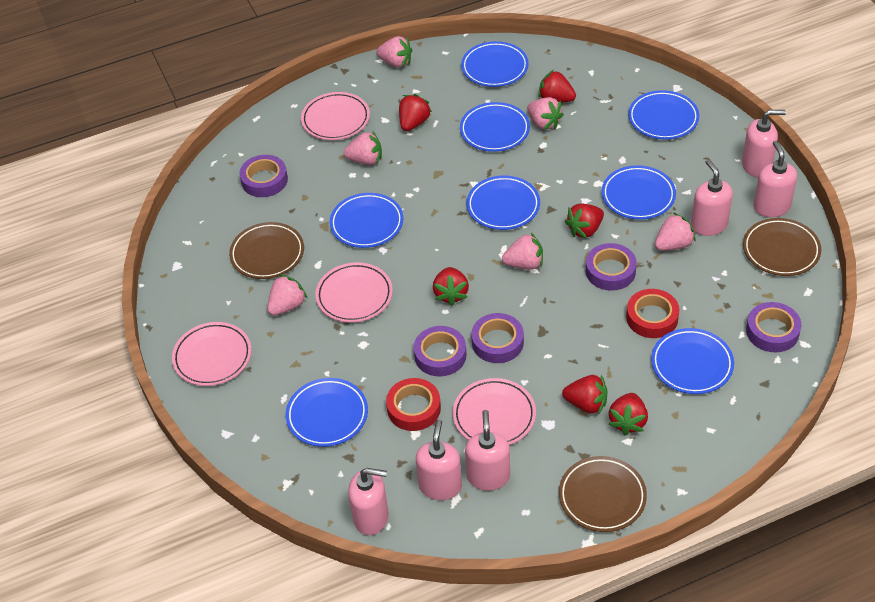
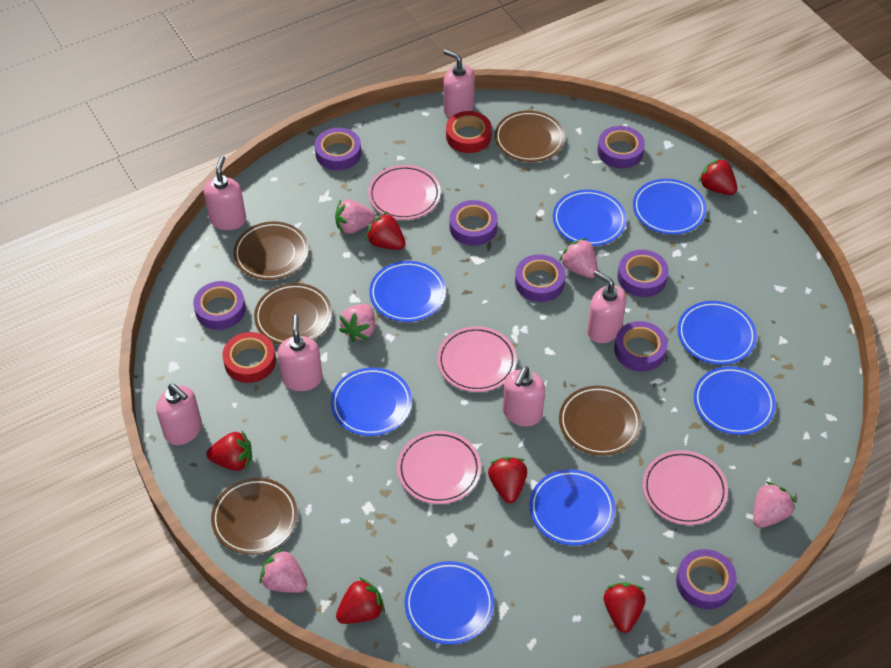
brown plate: [229,222,304,279] [559,456,647,532] [743,218,821,276] = 3 -> [211,478,298,555] [233,221,309,280] [254,283,332,344] [495,111,565,162] [559,386,641,456] = 5
pink strawberry: [267,274,308,315] [343,132,382,165] [376,36,412,68] [502,233,543,270] [527,97,564,130] [655,213,696,251] = 6 -> [259,548,308,593] [335,199,375,234] [339,304,375,342] [559,238,598,278] [753,481,796,528] = 5
purple tape: [239,155,288,197] [414,326,467,377] [471,313,524,363] [586,243,637,291] [746,302,801,352] = 5 -> [193,281,246,330] [315,128,361,170] [449,200,498,246] [515,254,565,302] [598,126,645,168] [614,321,668,372] [617,250,669,297] [676,549,737,609] = 8

